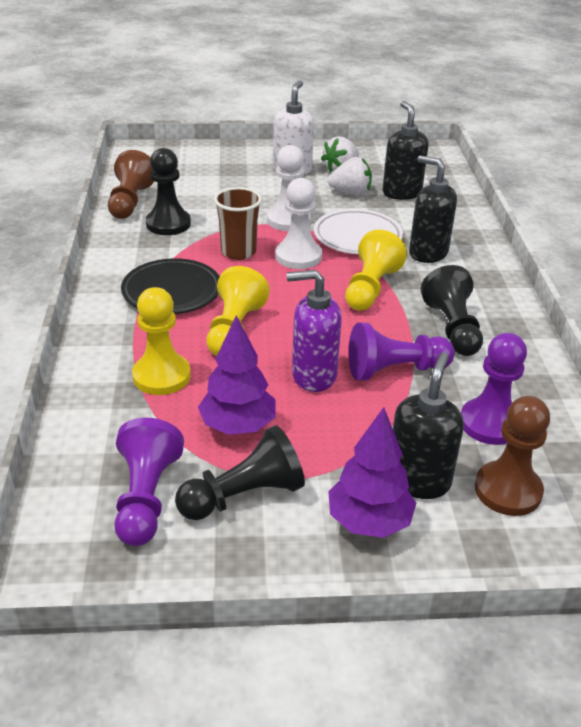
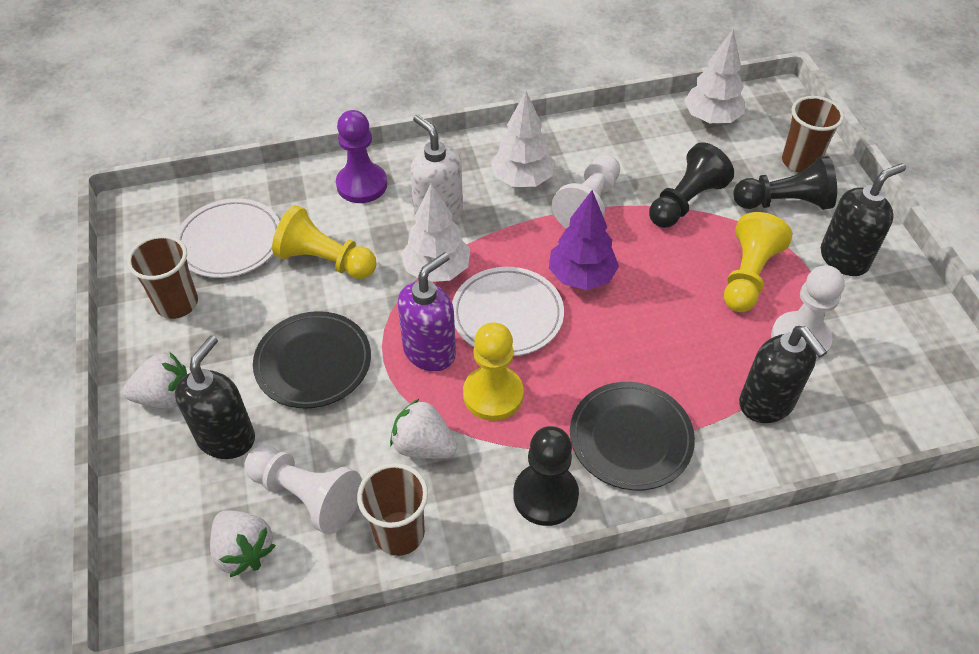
black plate: [121,258,220,314] = 1 -> [253,311,371,409] [570,382,695,490] = 2
brown cup: [214,187,262,260] = 1 -> [127,235,198,319] [357,463,428,556] [782,96,844,173] = 3
brown pawn: [108,150,154,219] [475,396,550,516] = 2 -> none = 0
purple pawn: [114,418,184,546] [348,323,455,380] [461,333,527,445] = 3 -> [336,110,387,203] = 1
purple tree: [198,316,276,435] [328,407,416,538] = 2 -> [549,190,619,290] = 1
white pawn: [267,145,311,231] [275,178,322,269] = 2 -> [245,445,362,534] [552,154,620,229] [771,265,845,361] = 3
white plate: [314,209,403,254] = 1 -> [175,198,280,278] [452,267,564,356] = 2
white strawberry: [321,136,359,172] [328,157,372,195] = 2 -> [123,352,187,408] [210,510,276,577] [390,398,457,459] = 3
white tree: none = 0 -> [401,183,471,282] [491,91,555,187] [684,30,745,124] = 3

